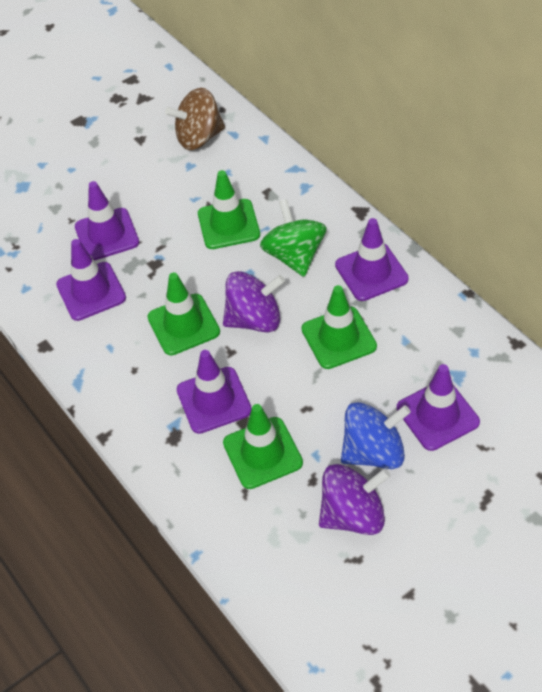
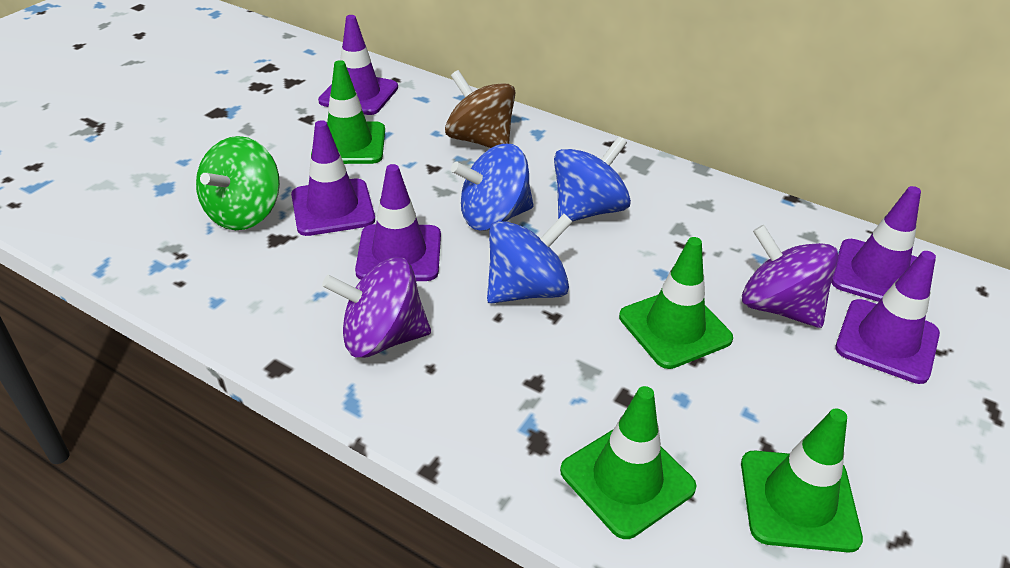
blue spinning top: [341,402,411,469] = 1 -> [451,144,534,231] [487,214,573,303] [554,136,631,221] = 3

